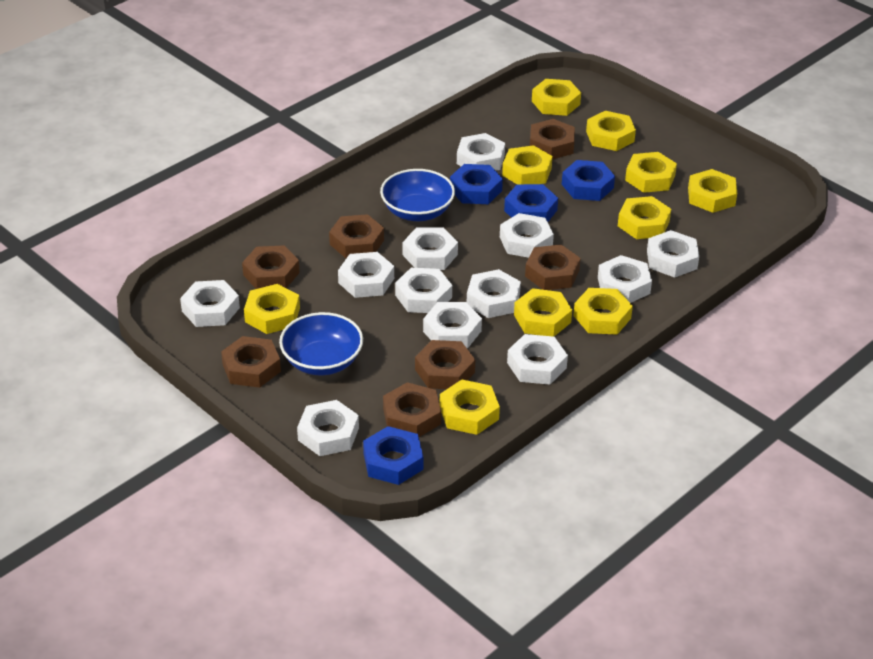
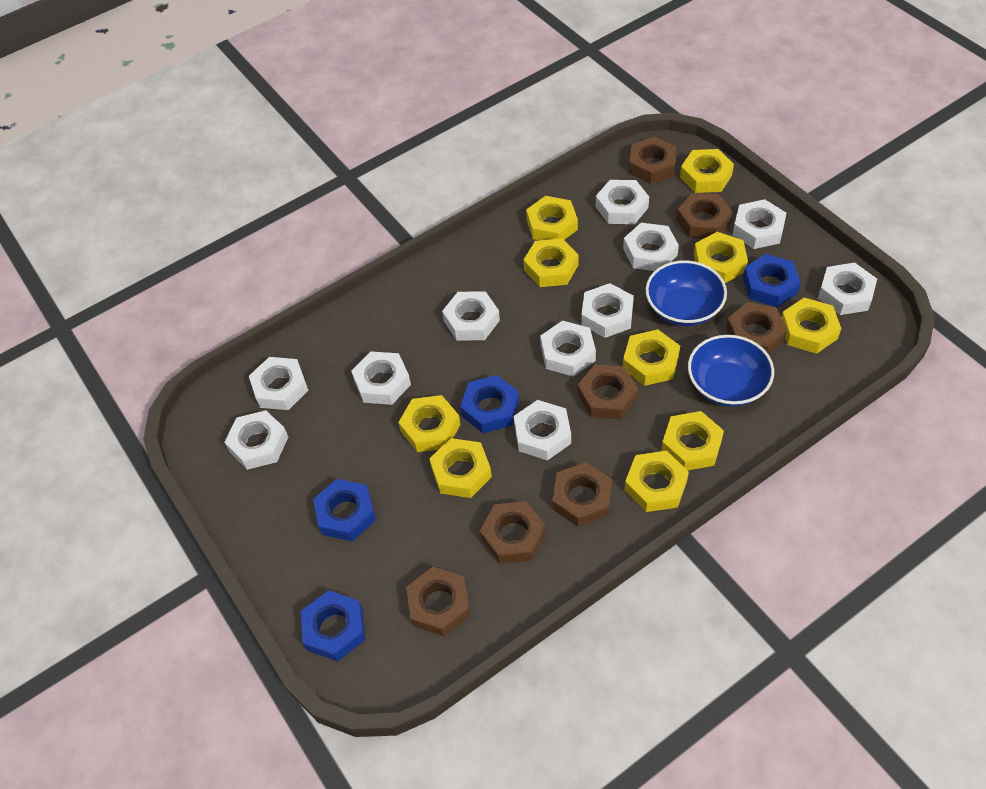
white nut: [180,280,240,327] [297,400,359,456] [338,252,394,298] [395,268,452,313] [403,227,458,270] [423,302,482,348] [457,133,505,171] [467,269,521,318] [500,213,554,258] [507,334,568,385] [598,255,652,303] [647,230,699,278] = 12 -> [224,410,288,470] [249,357,309,410] [351,351,411,405] [442,291,500,341] [514,400,571,461] [540,321,596,377] [581,283,634,338] [596,180,649,224] [623,223,679,271] [733,199,786,249] [818,263,877,315] = 11

